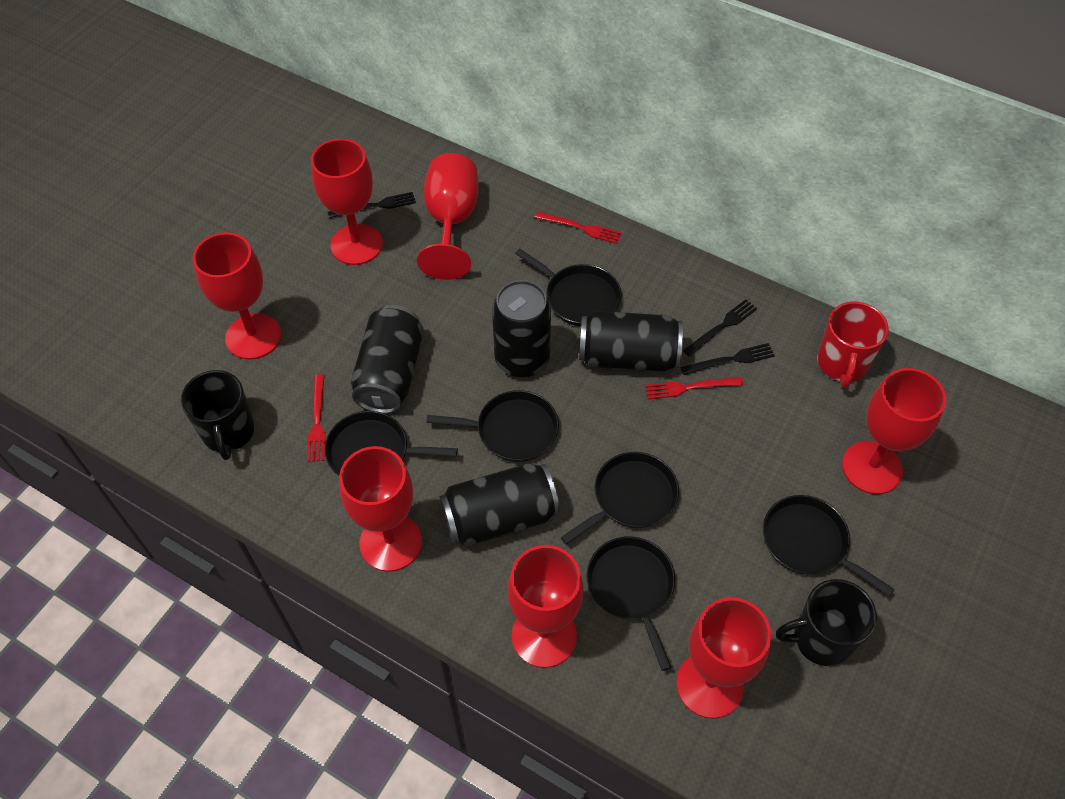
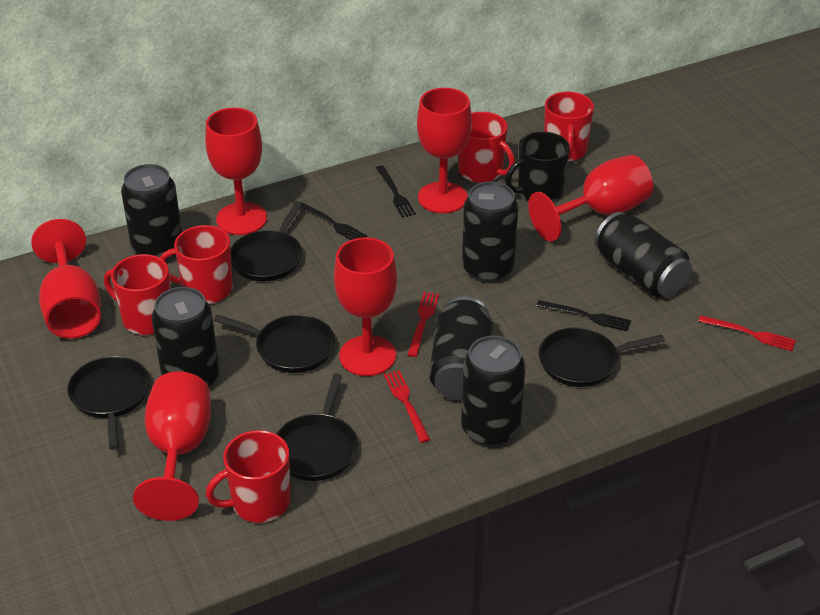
black can: [351,305,424,414] [439,463,560,547] [492,280,551,378] [579,311,683,372] = 4 -> [121,164,182,262] [152,287,219,387] [429,296,493,400] [461,336,526,447] [462,182,518,283] [594,212,692,297] = 6
black mug: [181,370,255,460] [776,579,877,666] = 2 -> [505,131,570,202] = 1
black pan: [324,411,458,476] [426,390,559,462] [515,248,621,326] [561,452,679,544] [586,536,675,671] [763,495,895,596] = 6 -> [67,356,150,450] [214,315,335,373] [231,201,302,282] [276,374,358,481] [539,327,665,387] = 5
red goblet: [192,232,281,360] [311,139,383,265] [339,446,422,572] [417,153,479,280] [507,545,584,668] [676,597,771,719] [842,368,946,494] = 7 -> [31,219,101,339] [133,371,211,521] [205,108,267,235] [334,237,397,376] [417,88,472,213] [528,155,653,241] = 6
red mug: [817,301,889,388] = 1 -> [104,254,171,335] [160,225,233,304] [206,430,290,523] [458,112,515,183] [544,92,594,161] = 5

